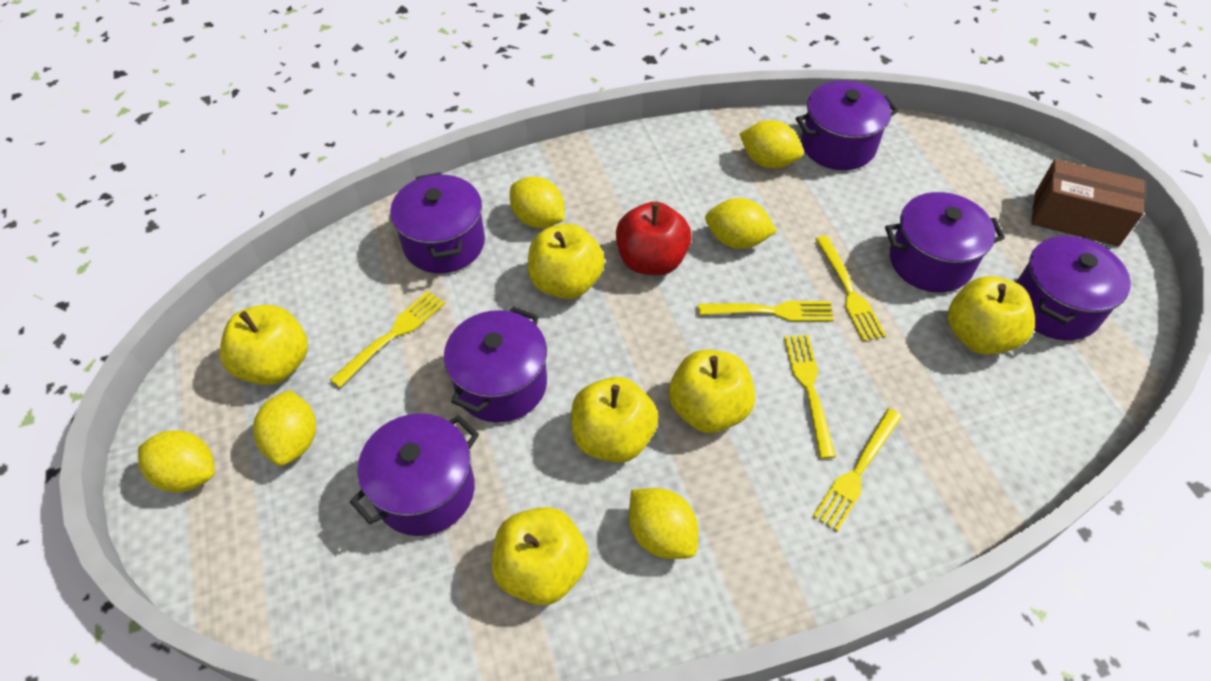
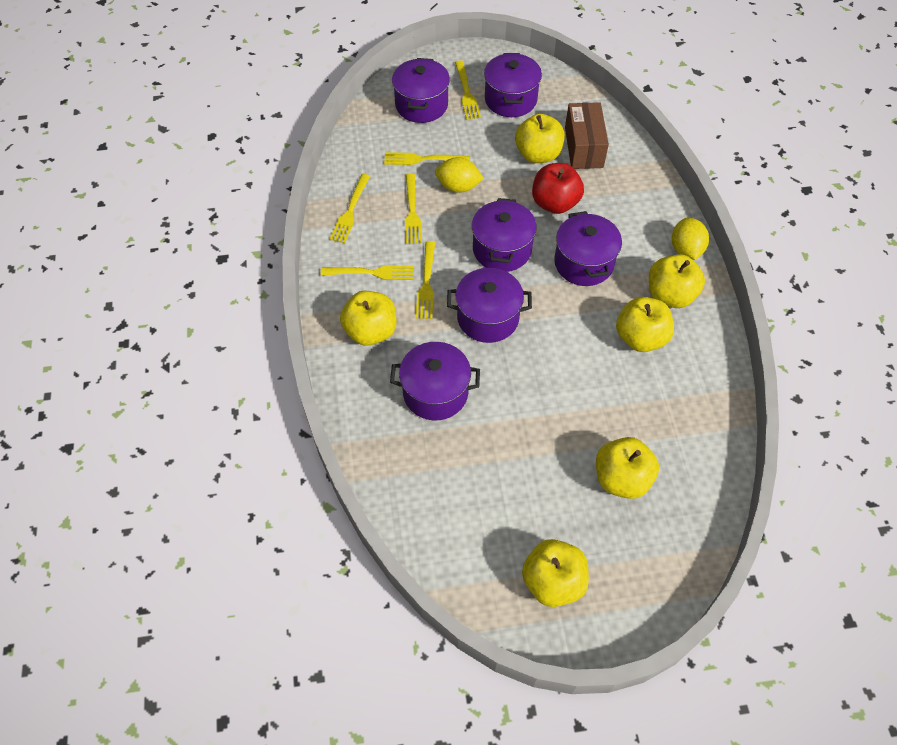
yellow fork: [330,291,445,388] [698,301,834,322] [784,335,836,459] [813,409,902,531] [815,236,886,342] = 5 -> [321,266,414,280] [330,174,370,243] [384,152,470,165] [405,173,422,244] [415,241,435,319] [455,60,481,119] = 6
yellow lemon: [138,430,215,492] [253,390,316,466] [510,176,565,228] [629,488,698,559] [705,198,777,249] [739,120,803,168] = 6 -> [435,157,484,193] [672,218,709,260] = 2

